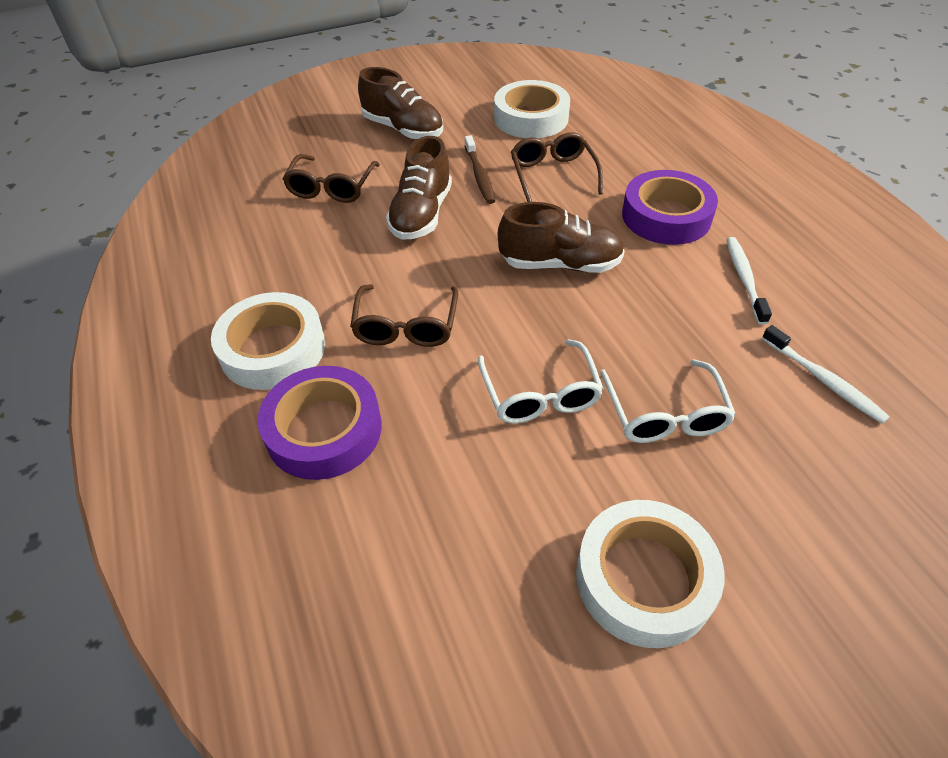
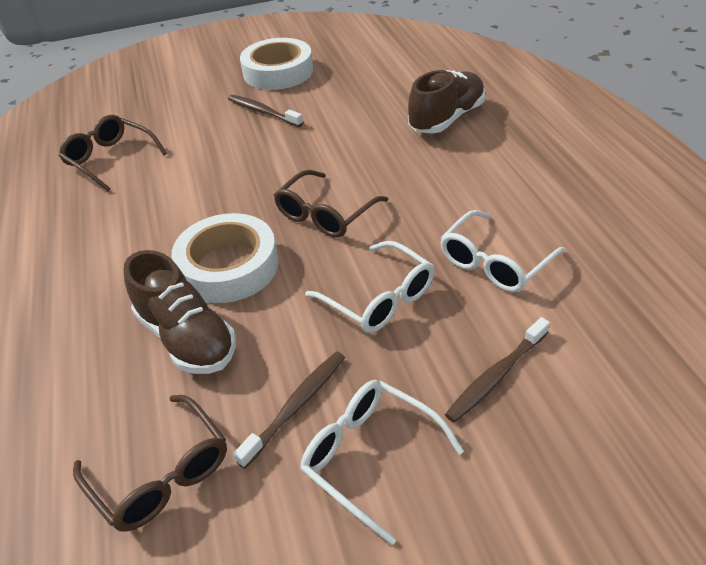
brown shoe: [358,67,443,139] [386,136,452,240] [498,202,625,273] = 3 -> [124,250,236,374] [408,70,485,133] = 2
brown toothbrush: [465,135,495,204] = 1 -> [228,95,303,127] [233,352,345,469] [445,317,550,423] = 3
purple tape: [257,366,382,480] [622,170,718,245] = 2 -> none = 0
white glasses: [478,339,604,424] [600,360,736,443] = 2 -> [300,380,464,545] [305,241,434,333] [440,210,565,292] = 3
white tape: [211,292,325,390] [494,80,570,138] [576,500,724,648] = 3 -> [171,213,279,303] [240,38,313,90] = 2
white toothbrush: [726,237,772,325] [762,325,890,424] = 2 -> none = 0

